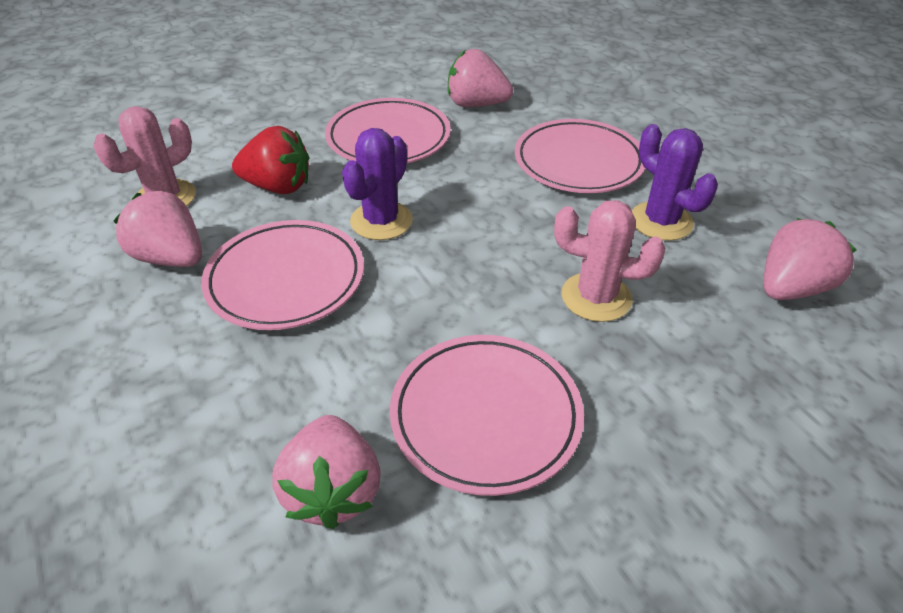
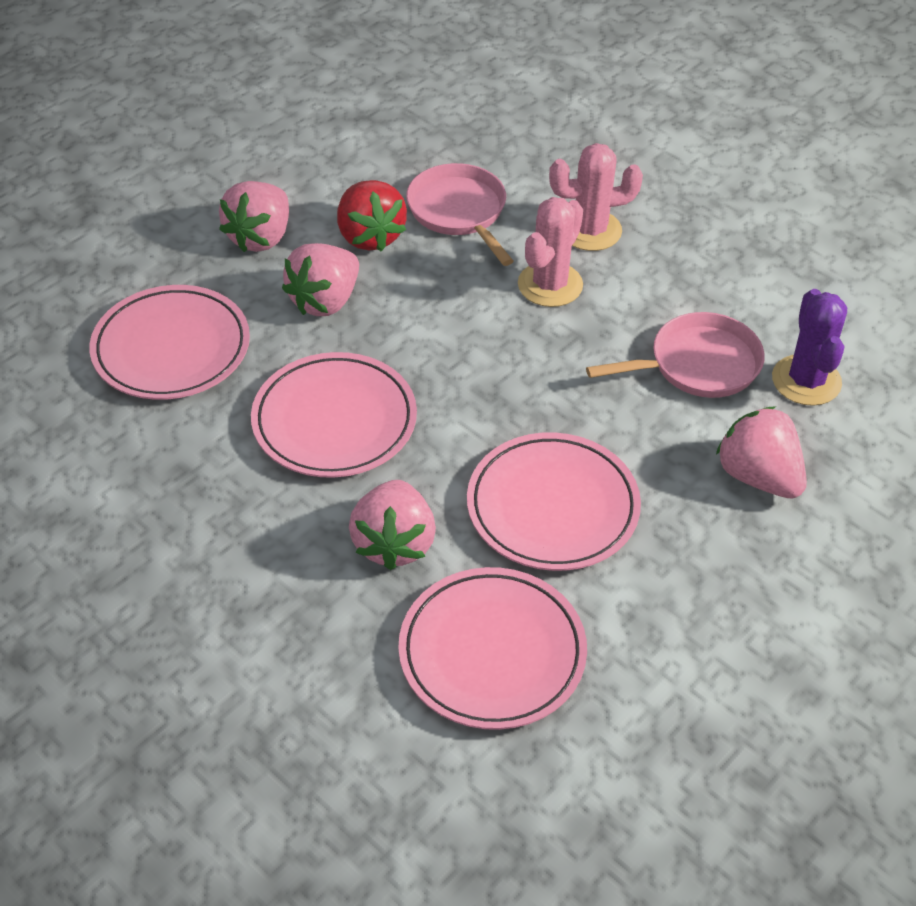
pink pan: none = 0 -> [406,163,513,266] [586,312,765,398] = 2
purple cactus: [342,128,413,240] [632,124,718,241] = 2 -> [772,289,847,406] = 1

